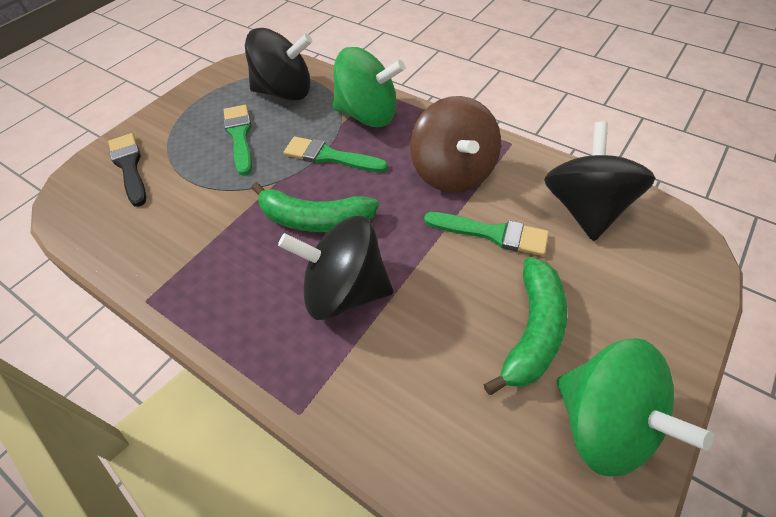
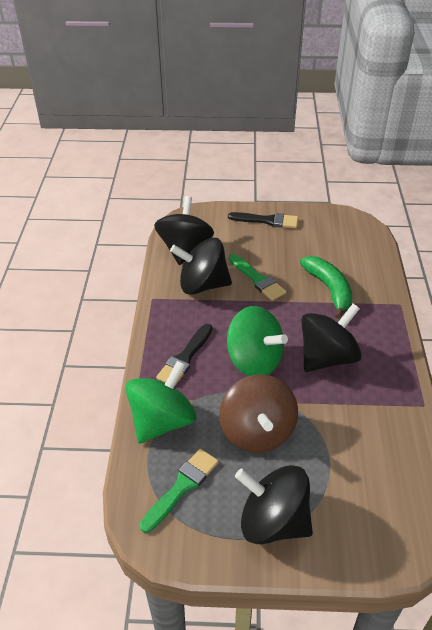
black brush: [108,133,146,207] = 1 -> [156,324,213,386] [228,212,298,228] = 2
black spinning top: [245,28,312,101] [278,216,393,320] [544,121,656,241] = 3 -> [154,196,214,265] [170,238,232,295] [235,465,313,544] [301,304,362,372] = 4
green banana: [252,182,379,232] [484,257,567,395] = 2 -> [300,256,352,319] = 1
green brush: [224,105,252,176] [284,137,388,172] [424,212,549,256] = 3 -> [140,449,219,533] [229,254,286,301] = 2

